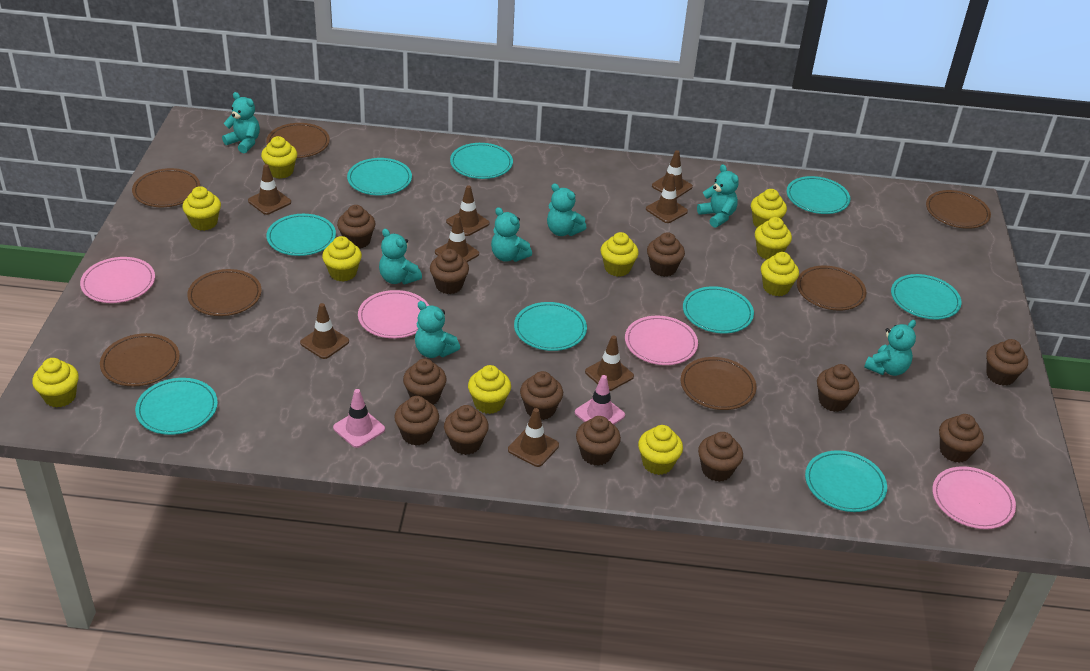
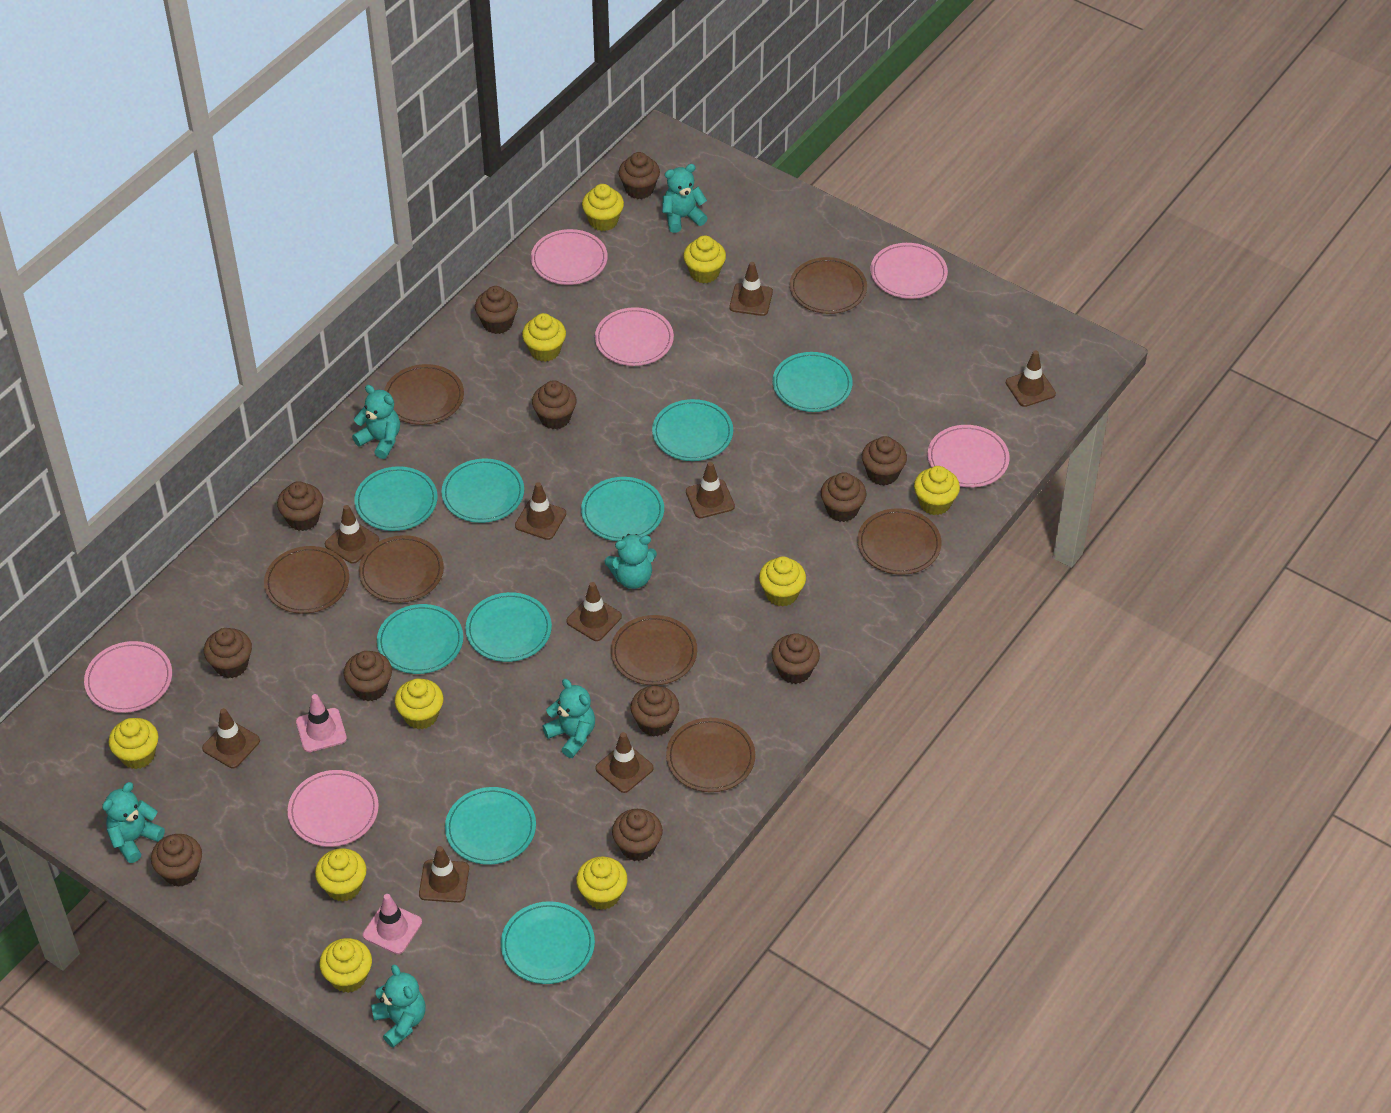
brown traffic cone: [248,164,291,215] [300,303,349,359] [435,215,479,262] [446,185,489,236] [508,408,559,467] [585,335,634,391] [646,174,688,223] [652,150,693,198] = 8 -> [202,708,260,768] [325,505,379,564] [419,846,469,903] [515,482,566,540] [566,582,622,641] [595,732,654,793] [686,462,735,518] [730,262,773,316] [1006,350,1056,407] = 9
pink plate: [80,257,155,303] [358,290,429,338] [625,316,698,365] [932,466,1016,529] = 4 -> [84,641,172,713] [288,770,379,847] [531,229,608,285] [595,307,674,366] [870,243,948,299] [928,425,1010,488] = 6
turquoise teddy bear: [222,92,260,154] [379,228,422,284] [415,301,460,358] [491,207,532,262] [547,183,587,236] [697,164,739,228] [864,320,916,376] = 7 -> [102,782,165,863] [352,385,400,459] [371,964,425,1048] [542,679,595,758] [605,534,657,589] [662,164,708,233] = 6

